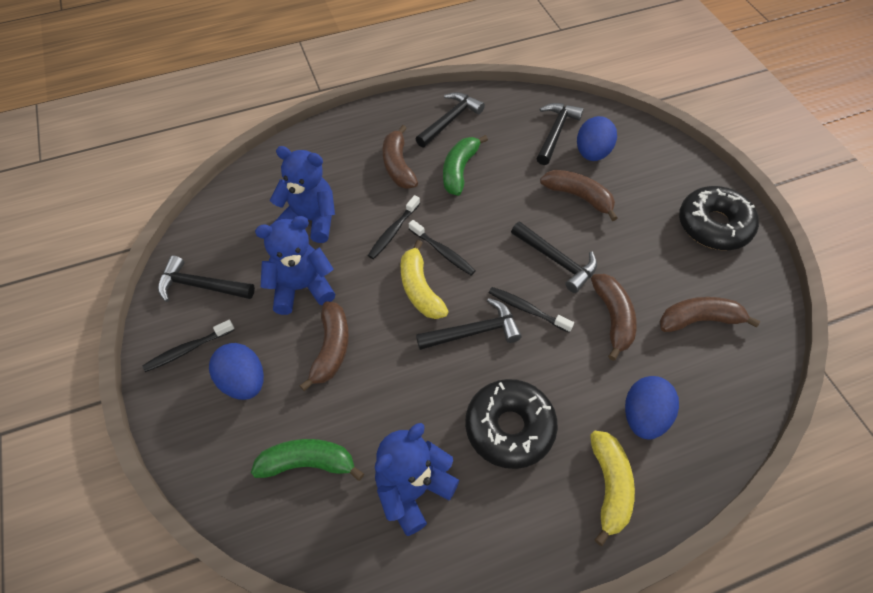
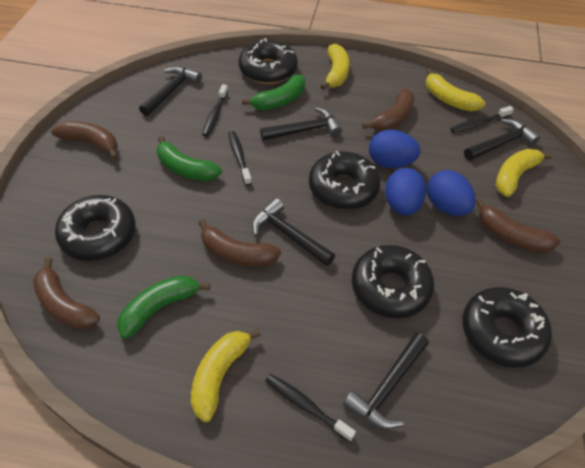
black donut: [465,379,558,469] [679,186,759,250] = 2 -> [55,195,136,261] [238,38,298,84] [309,151,380,210] [352,245,434,318] [462,287,552,368] = 5
blue teddy bear: [255,216,335,315] [270,146,335,243] [375,423,459,536] = 3 -> none = 0
green banana: [251,439,364,481] [443,135,488,196] = 2 -> [117,275,210,339] [157,136,222,181] [242,75,305,110] = 3
yellow banana: [401,240,449,319] [590,431,635,546] = 2 -> [191,329,261,422] [320,44,350,90] [426,69,485,111] [495,149,553,197] = 4

